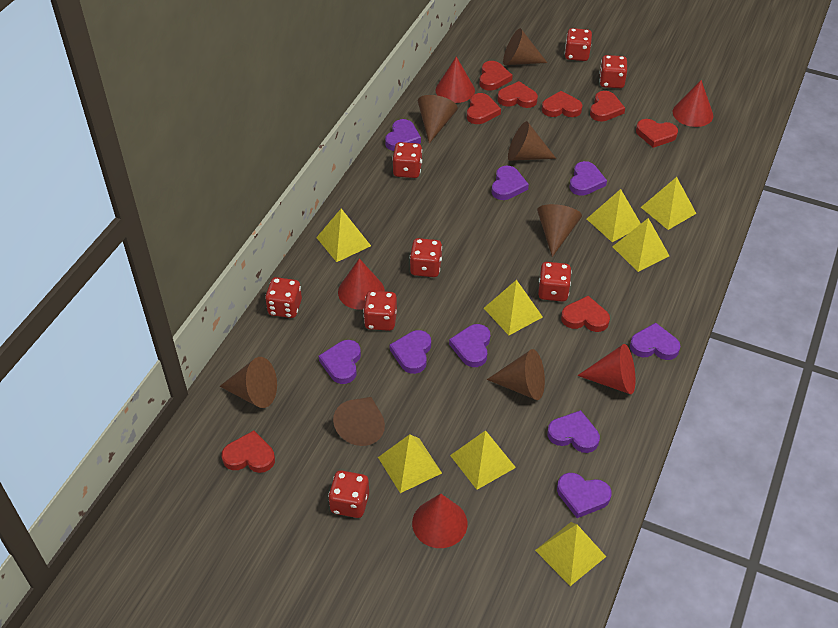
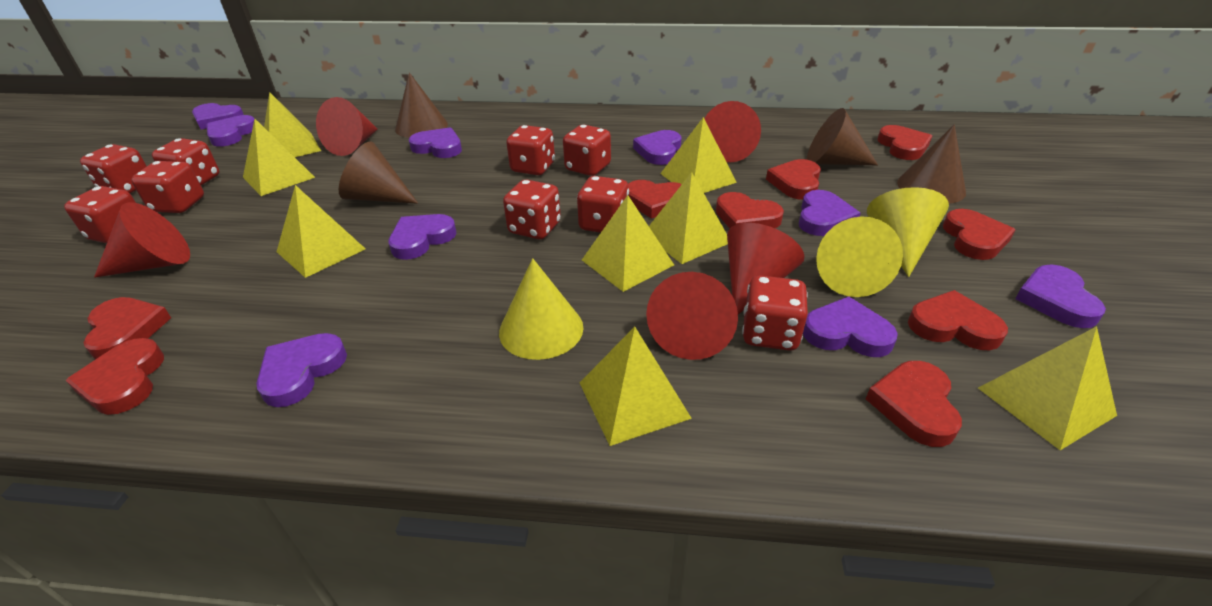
brown cone: [220,357,277,408] [333,397,385,446] [418,95,458,144] [487,349,545,400] [503,28,547,65] [508,121,556,161] [537,204,582,257] = 7 -> [339,142,418,204] [395,73,448,138] [807,108,878,165] [897,125,966,204] = 4
red dice: [265,277,302,318] [328,470,369,518] [363,291,397,331] [392,142,422,178] [410,238,442,277] [538,262,572,302] [565,28,592,61] [599,55,627,88] = 8 -> [64,186,136,243] [80,144,147,193] [131,161,204,213] [152,138,219,185] [503,180,561,239] [506,125,555,175] [563,125,611,176] [577,176,629,233] [742,275,808,351] = 9
red heart: [222,430,275,473] [467,93,501,124] [479,61,513,91] [498,81,538,108] [542,91,582,117] [561,296,610,332] [590,91,625,121] [636,119,678,148] = 8 -> [66,338,164,415] [83,297,171,359] [628,180,682,219] [716,192,784,228] [766,159,821,200] [866,361,962,447] [877,125,932,160] [908,290,1008,350] [943,209,1015,260] = 9
yellow cone: none = 0 -> [499,258,583,360] [816,216,903,297] [867,187,949,277] = 3

